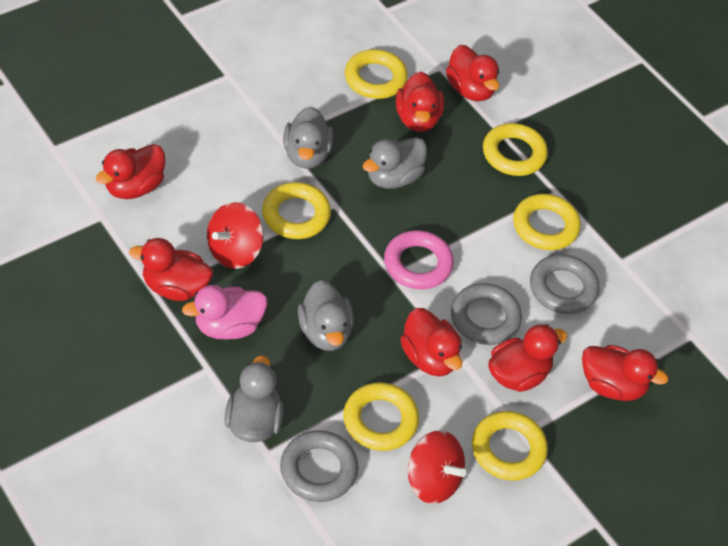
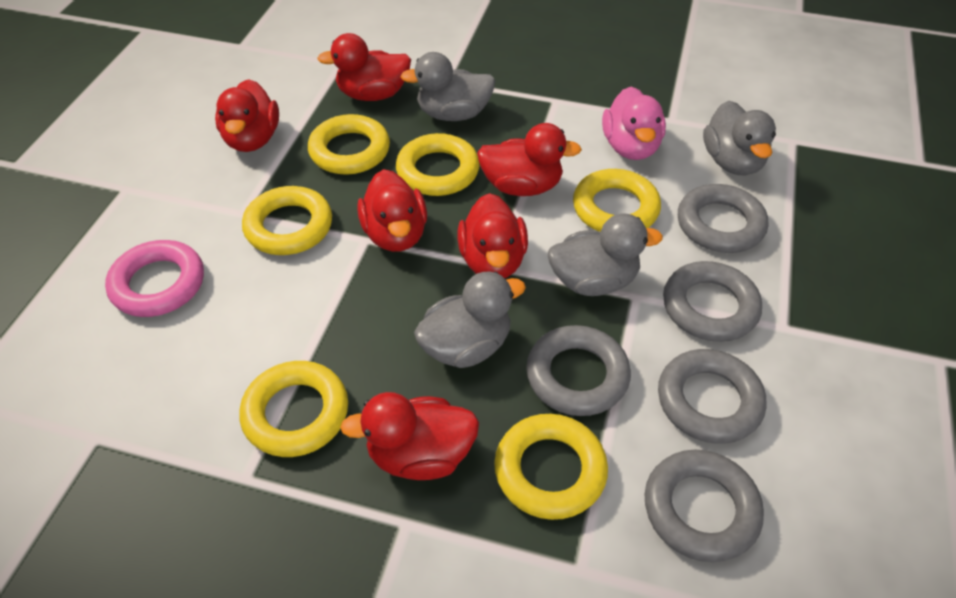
grey ring: [280,430,359,502] [451,283,522,345] [530,254,600,314] = 3 -> [526,325,631,416] [645,449,764,562] [658,349,766,444] [663,261,762,342] [678,184,768,253] = 5
red duck: [96,144,165,199] [129,238,213,301] [396,72,444,132] [400,308,462,376] [446,45,499,101] [488,324,567,392] [582,345,668,401] = 7 -> [215,79,279,152] [317,33,411,101] [340,392,479,480] [357,169,427,252] [457,193,528,278] [477,123,582,196] = 6
red spinning top: [207,202,264,269] [408,430,466,504] = 2 -> none = 0

